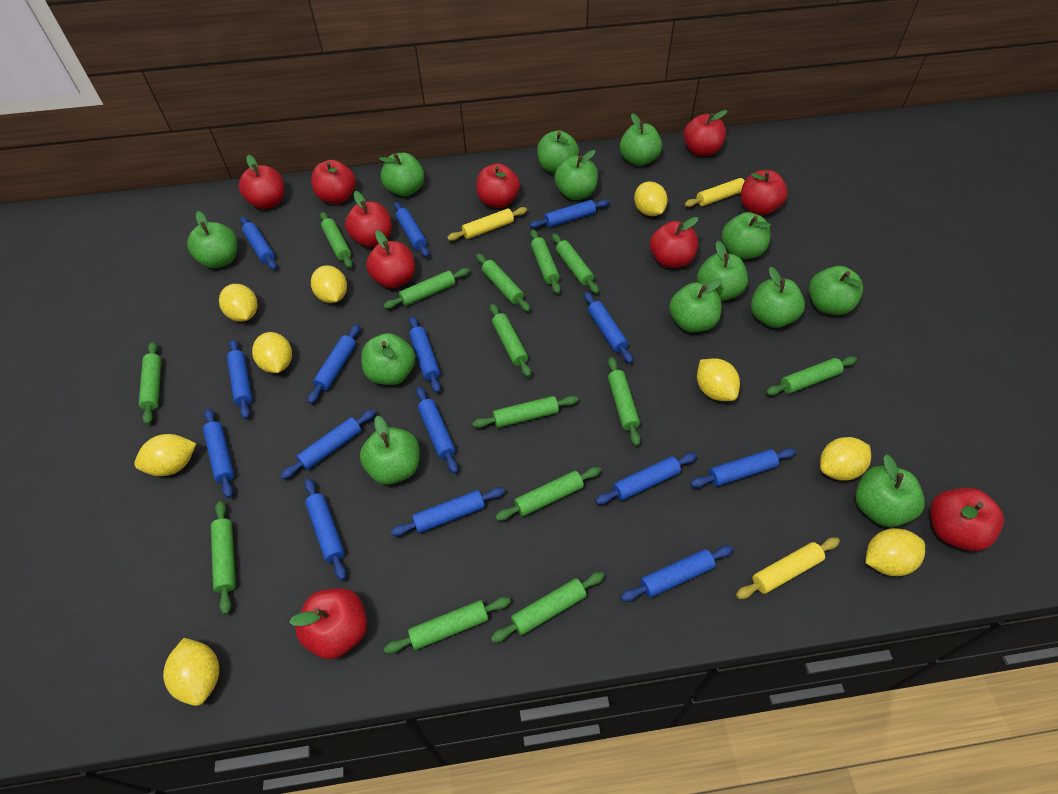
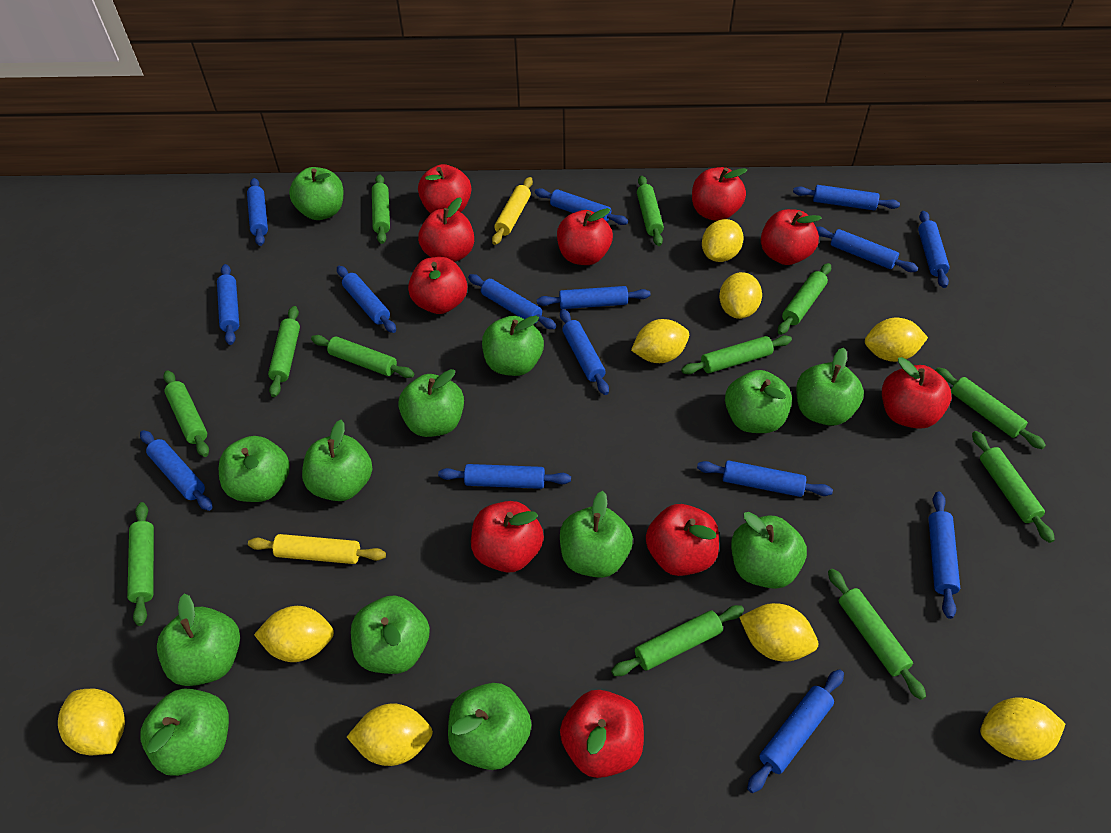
green rolling pin: [139,342,161,425] [211,501,236,615] [320,212,353,268] [383,268,470,309] [384,597,511,654] [473,396,578,428] [476,253,531,312] [490,304,531,377] [491,572,605,643] [495,467,601,521] [530,229,561,294] [552,233,599,294] [608,357,641,446] [766,356,857,396] = 14 -> [127,502,154,626] [163,370,209,457] [268,306,300,397] [311,335,414,378] [372,174,390,244] [611,605,744,676] [637,176,664,246] [681,335,792,374] [778,263,831,335] [828,569,926,700] [935,367,1046,449] [972,431,1055,543] = 12
yellow rolling pin: [447,207,527,241] [685,178,745,207] [736,537,840,599] = 3 -> [248,534,386,564] [492,177,533,245] = 2

